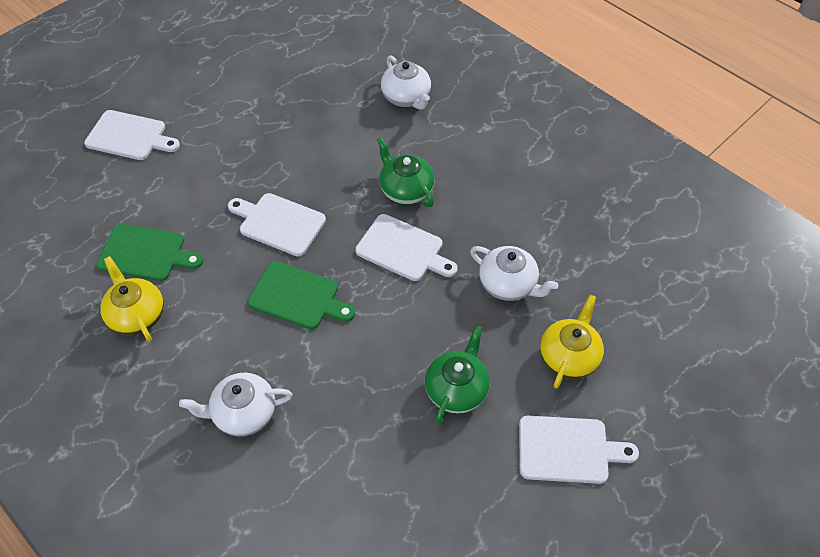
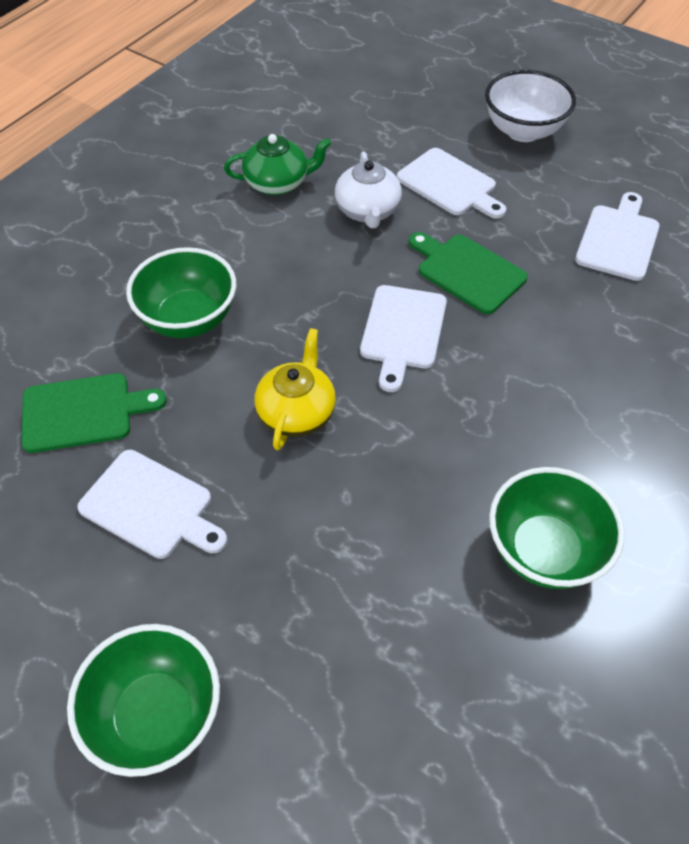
green bowl: none = 0 -> [67,624,220,777] [126,247,236,338] [489,467,625,589] = 3
green teapot: [377,137,435,207] [425,326,490,424] = 2 -> [224,134,332,195] = 1
white bowl: none = 0 -> [485,70,576,142] = 1
white teapot: [179,373,292,436] [381,55,431,110] [470,246,558,301] = 3 -> [335,152,402,228] = 1
yellow teapot: [100,256,164,342] [540,295,604,388] = 2 -> [255,328,336,450] = 1

